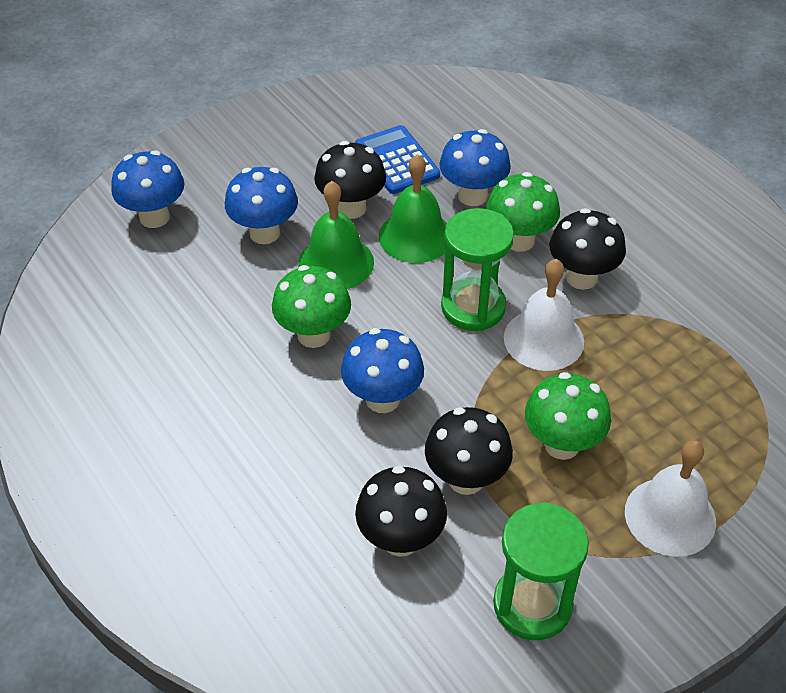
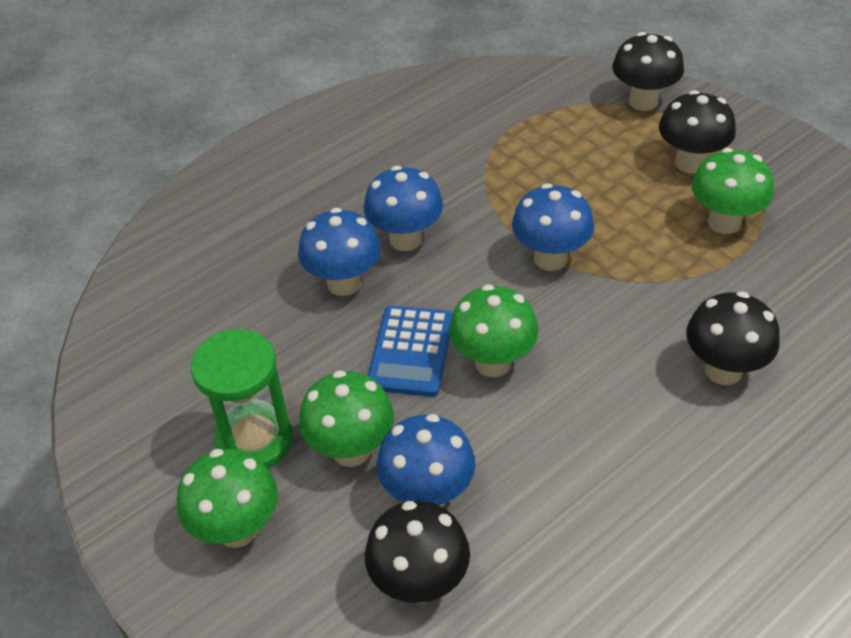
green bell: [298,181,374,289] [379,154,447,263] = 2 -> none = 0
green hourglass: [441,208,514,331] [493,502,589,640] = 2 -> [191,329,293,468] = 1
green mushroom: [272,265,351,348] [486,172,560,252] [525,372,611,460] = 3 -> [177,449,278,548] [299,370,394,467] [449,284,538,377] [692,148,774,234] = 4
white bell: [504,259,584,371] [625,440,716,557] = 2 -> none = 0

